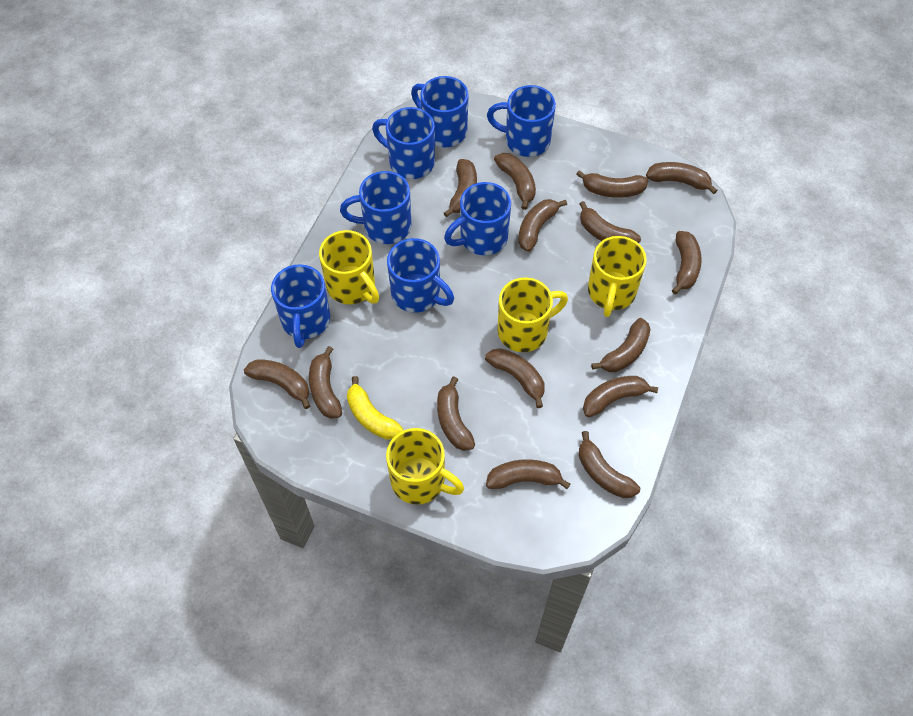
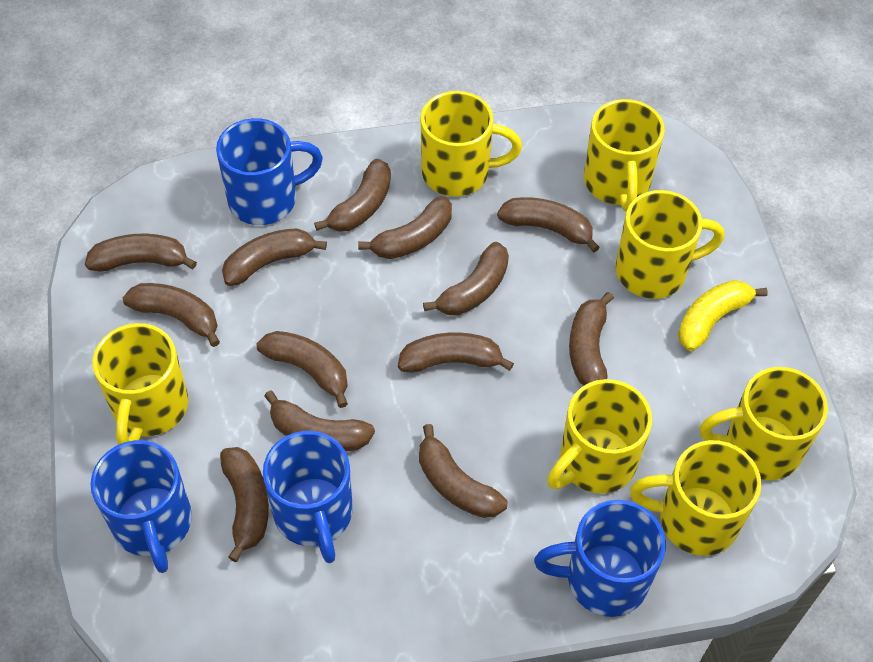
blue mug: [271,264,330,348] [340,171,411,244] [372,107,435,179] [387,238,454,313] [411,76,469,147] [444,182,511,255] [487,85,556,157] = 7 -> [91,440,192,573] [216,118,323,225] [263,431,353,563] [534,500,666,617] = 4
brown banana: [244,359,310,409] [309,346,342,419] [437,376,475,451] [444,159,477,217] [485,348,545,408] [486,459,570,489] [494,153,536,210] [518,199,567,252] [576,170,648,198] [579,201,641,243] [579,431,640,498] [583,376,658,417] [591,318,651,372] [646,162,718,194] [672,231,702,294] = 15 -> [85,234,197,272] [123,283,220,347] [220,447,269,562] [222,228,327,286] [256,331,348,408] [264,390,375,451] [314,159,391,232] [358,196,452,259] [398,332,514,373] [419,424,508,518] [423,242,509,316] [497,197,600,253] [569,292,614,386] = 13
yellow mug: [319,230,379,304] [386,428,464,505] [498,277,568,352] [588,236,647,317] = 4 -> [92,323,188,445] [421,91,522,197] [547,379,652,493] [584,99,665,211] [616,190,724,299] [630,440,762,556] [700,367,828,480] = 7

